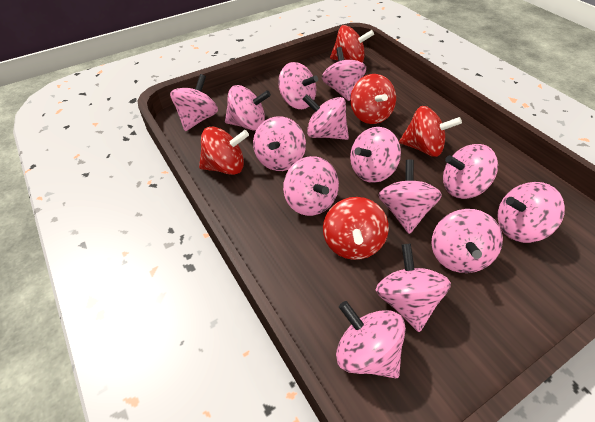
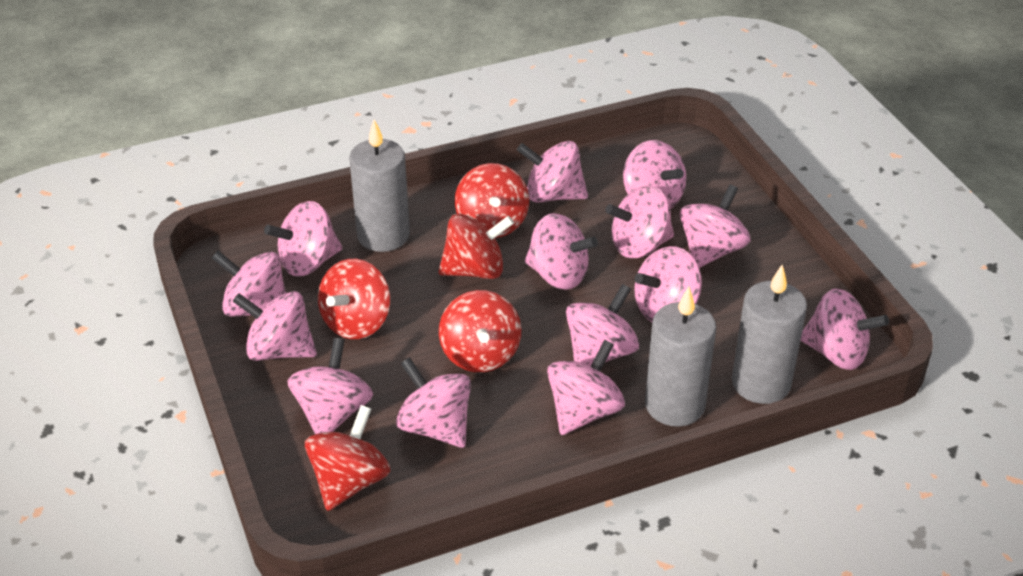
grey candle: none = 0 -> [349,120,410,252] [645,286,716,427] [732,265,807,404] = 3

